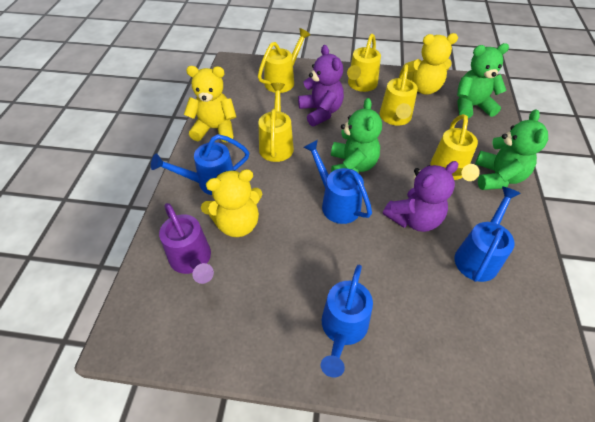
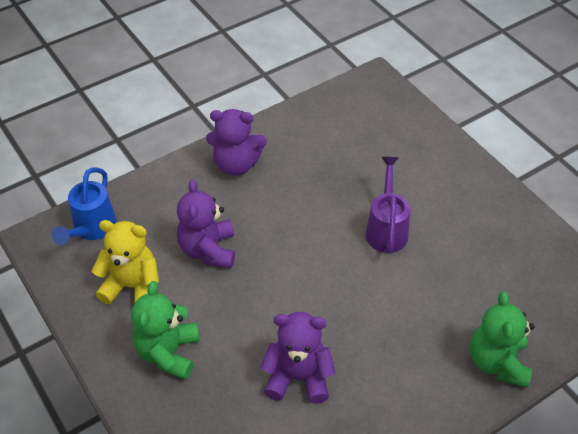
blue watering can: [151,134,249,195] [303,140,372,224] [321,265,373,378] [454,187,521,282] = 4 -> [52,167,117,245] = 1
green teddy bear: [331,98,382,173] [457,43,509,118] [475,109,548,190] = 3 -> [131,281,199,380] [470,291,535,388] = 2
purple teddy bear: [298,45,344,127] [383,161,458,232] = 2 -> [177,180,235,268] [206,109,267,176] [260,312,335,404] = 3
yellow teddy bear: [184,66,236,142] [201,169,262,237] [405,33,458,95] = 3 -> [92,220,159,304] = 1
yellow watering can: [258,28,310,93] [258,83,294,162] [347,34,381,92] [380,64,418,125] [430,114,480,181] = 5 -> none = 0

